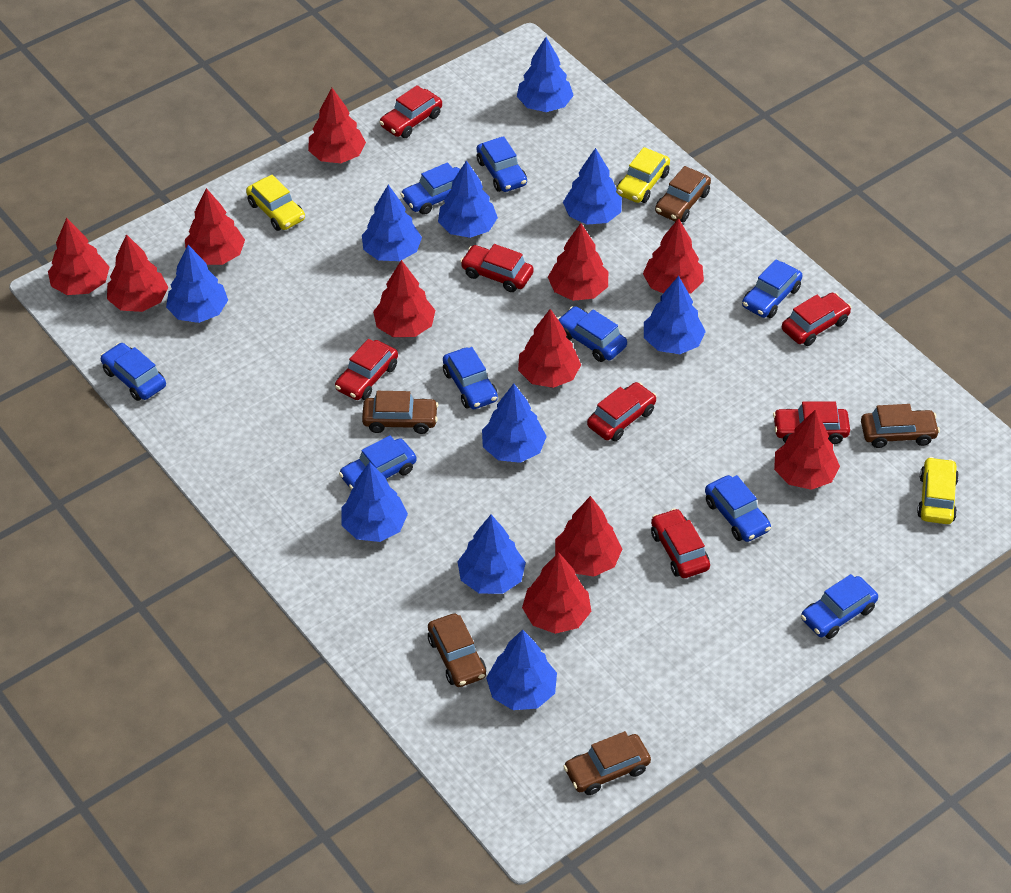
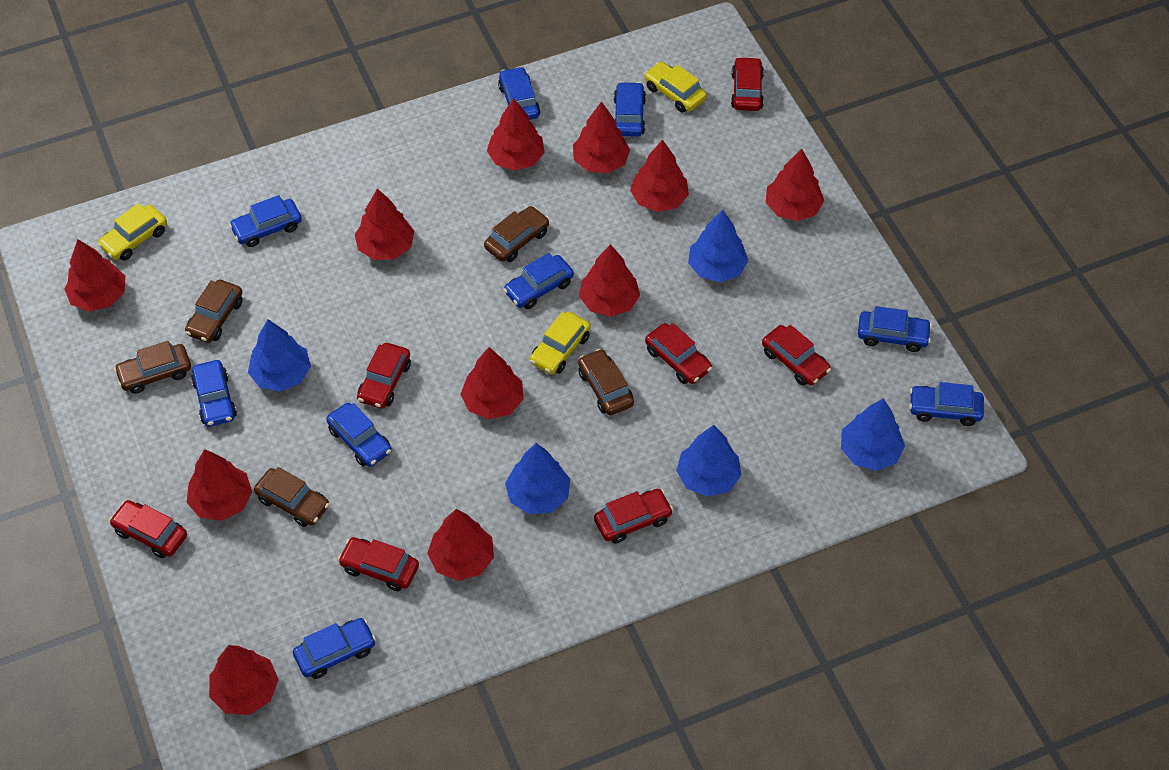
blue tree: [166,245,228,323] [341,462,408,542] [362,185,422,261] [438,160,498,238] [457,515,526,594] [482,384,547,463] [486,629,557,710] [517,37,574,112] [563,148,622,225] [644,276,706,354] = 10 -> [248,319,311,391] [505,443,570,514] [676,425,742,497] [688,210,748,282] [841,398,905,471] = 5

